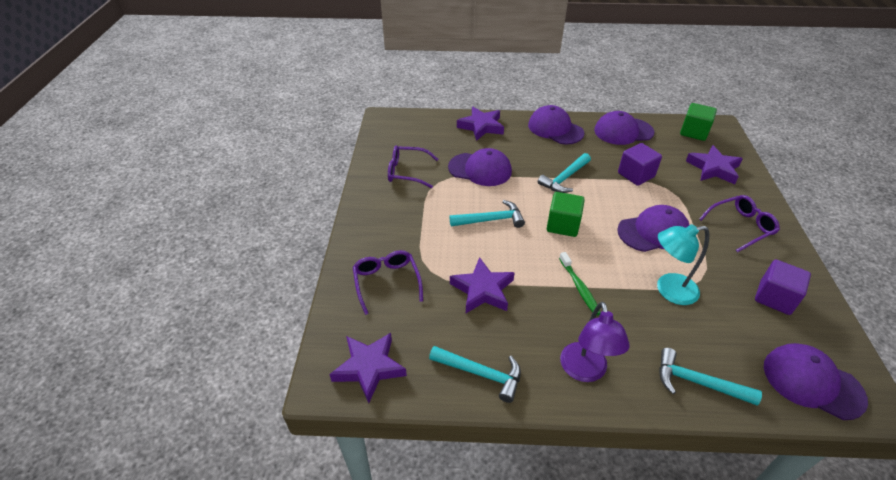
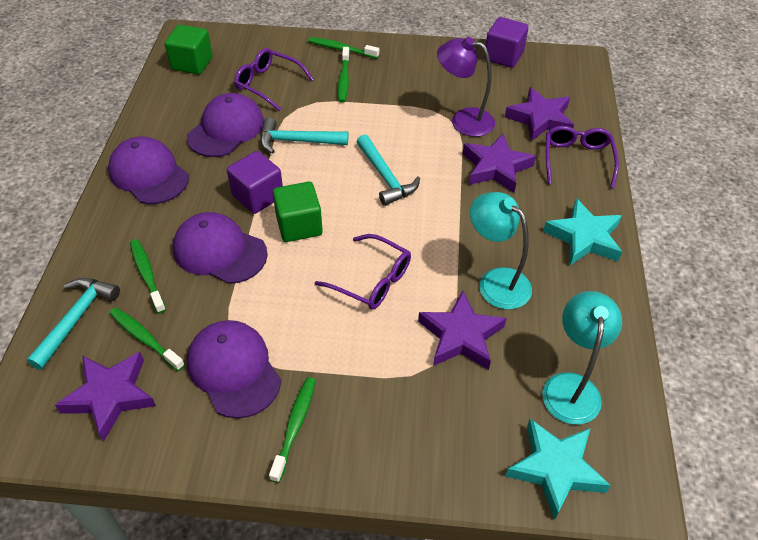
green toothbrush: [559,252,601,316] = 1 -> [109,307,185,371] [130,239,166,314] [269,377,316,483] [308,37,379,59] [338,47,350,103] = 5
purple cap: [448,148,512,186] [528,105,584,144] [594,111,654,145] [617,205,689,252] [764,343,868,420] = 5 -> [108,136,189,204] [173,212,268,284] [187,93,264,157] [187,320,281,418] = 4
turquoise hammer: [429,346,521,403] [450,200,525,228] [538,153,591,193] [659,348,762,405] = 4 -> [27,278,120,370] [260,117,348,154] [357,134,420,206] = 3
turquoise lamp: [657,224,709,305] = 1 -> [470,192,532,309] [542,291,622,425] = 2
turquoise star: none = 0 -> [505,419,611,520] [543,198,622,265] = 2

